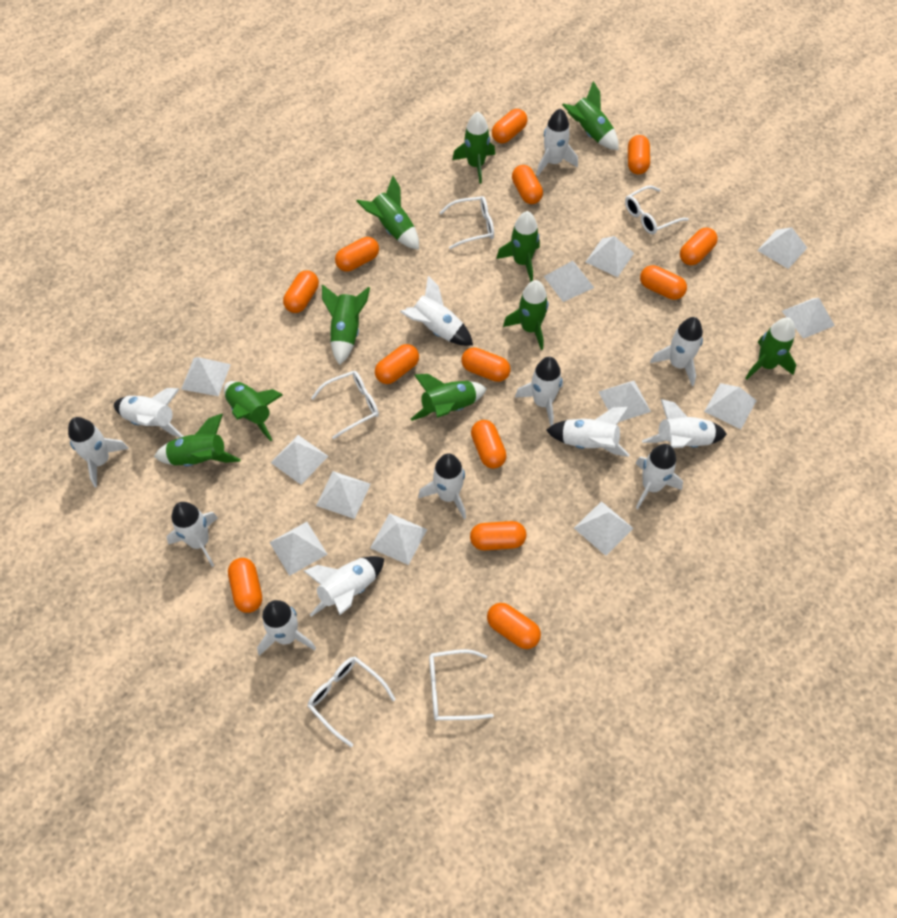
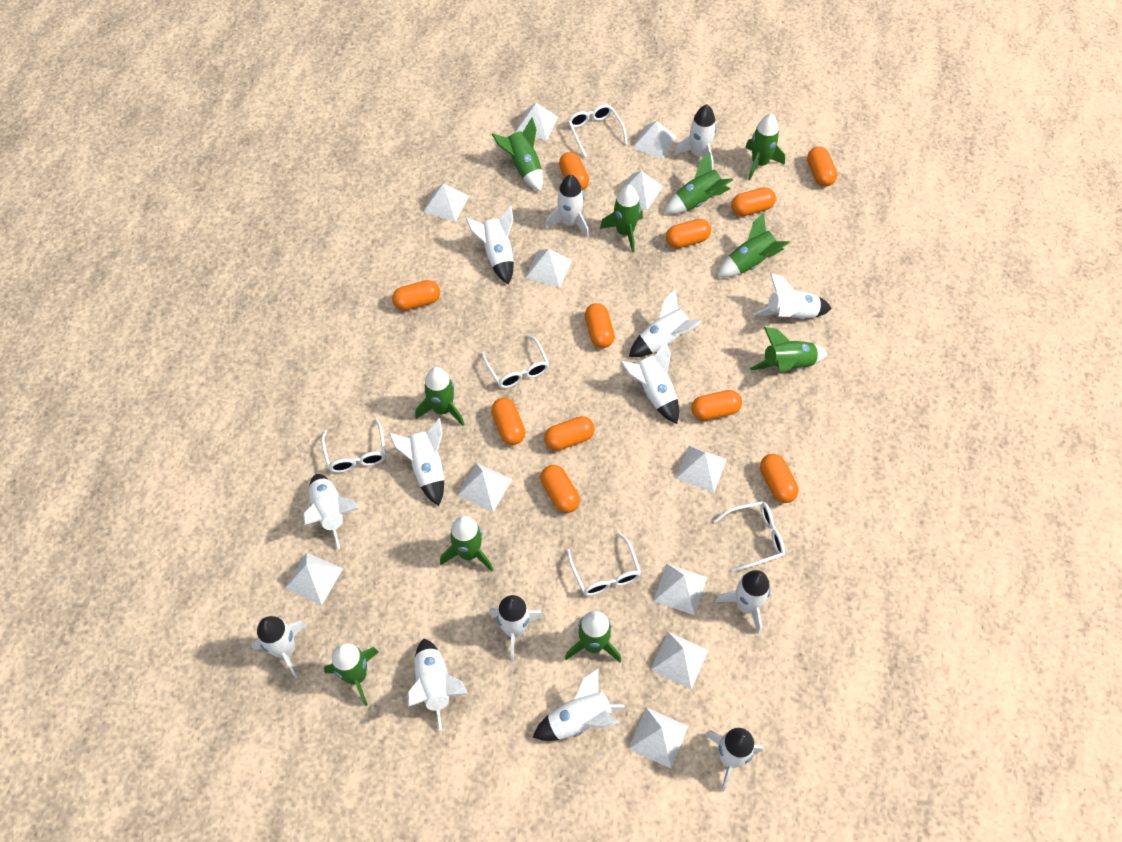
orange capsule: [228,558,262,613] [283,271,319,313] [335,237,379,271] [375,344,419,384] [461,347,511,382] [470,521,526,550] [471,420,507,469] [487,603,541,649] [492,109,528,143] [512,165,543,204] [628,135,650,174] [640,265,687,300] [680,227,718,265] = 13 -> [392,280,440,311] [491,398,525,445] [540,465,580,513] [544,416,595,451] [559,152,589,190] [585,303,615,348] [666,219,711,248] [691,390,742,421] [731,187,776,216] [760,454,798,503] [807,147,837,186] = 11
white pyramid: [181,357,231,396] [269,522,328,576] [271,435,328,485] [316,471,371,519] [370,513,427,565] [544,261,594,302] [574,501,634,556] [586,236,634,277] [599,381,651,422] [704,383,757,429] [757,227,807,269] [782,298,835,339] = 12 -> [285,552,343,605] [424,183,469,222] [457,463,512,512] [516,103,558,140] [526,249,572,288] [616,171,663,210] [629,707,688,769] [632,121,677,159] [651,632,708,689] [654,563,707,615] [676,446,727,493] = 11
white rocket: [68,417,129,487] [114,388,184,438] [167,502,218,567] [257,600,316,656] [304,556,384,617] [400,276,473,346] [418,453,466,519] [515,357,563,426] [537,108,578,176] [546,407,629,457] [636,444,683,509] [642,399,727,448] [650,317,703,386] = 13 -> [252,616,306,679] [303,474,359,549] [389,418,444,506] [407,639,468,731] [466,206,514,284] [489,595,543,661] [533,668,625,741] [545,175,589,238] [621,340,679,424] [629,289,701,357] [674,104,717,170] [705,728,763,792] [715,570,770,634] [753,273,832,319] = 14

